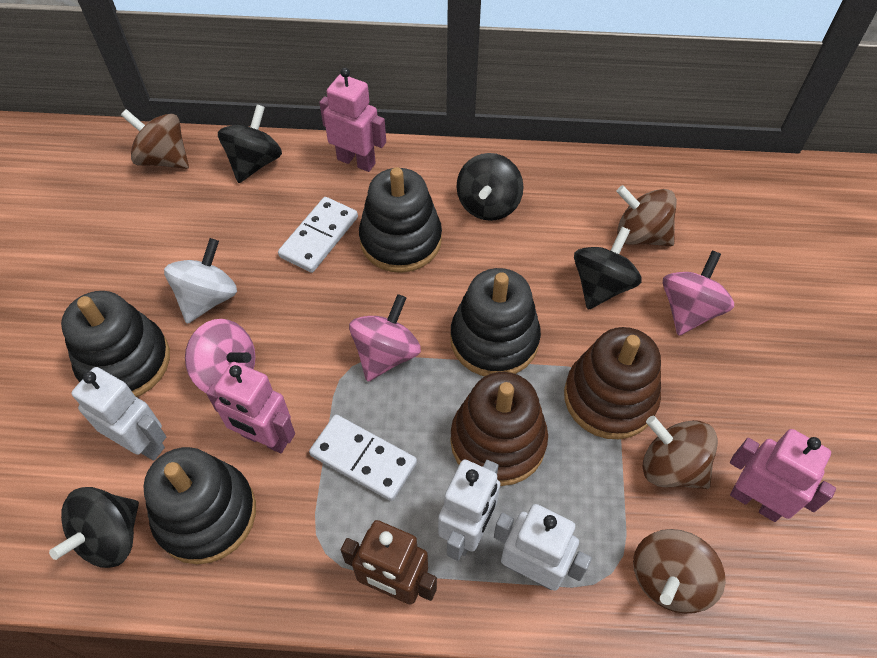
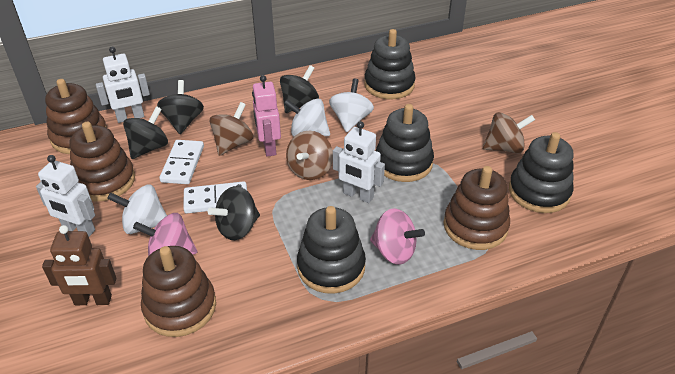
brown spinning top: [121,109,189,169] [616,185,677,246] [633,529,726,614] [643,416,718,489] = 4 -> [209,102,254,156] [286,131,333,180] [483,112,535,154] = 3
brown stacking toy: [450,372,548,486] [564,327,661,439] = 2 -> [45,79,107,154] [70,122,135,202] [141,246,216,337] [444,166,510,250] = 4
pink robot: [206,362,295,453] [319,68,386,172] [730,429,836,522] = 3 -> [252,75,281,157] = 1
pink spinning top: [185,319,255,393] [349,294,421,382] [663,251,734,336] = 3 -> [133,213,198,256] [370,208,425,265] = 2
white spinning top: [164,238,237,324] = 1 -> [107,185,167,234] [284,99,330,137] [329,78,374,132] = 3

